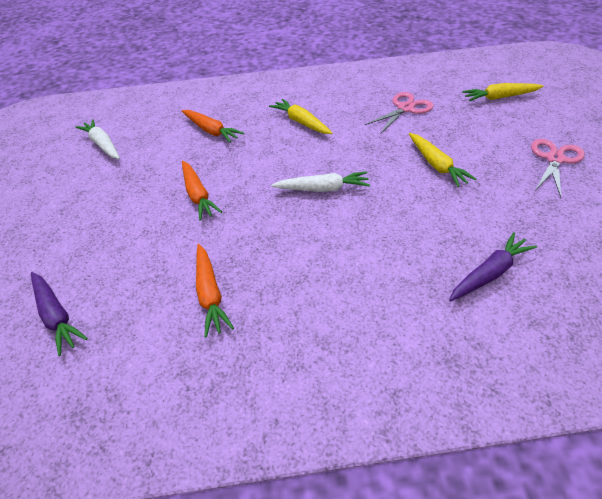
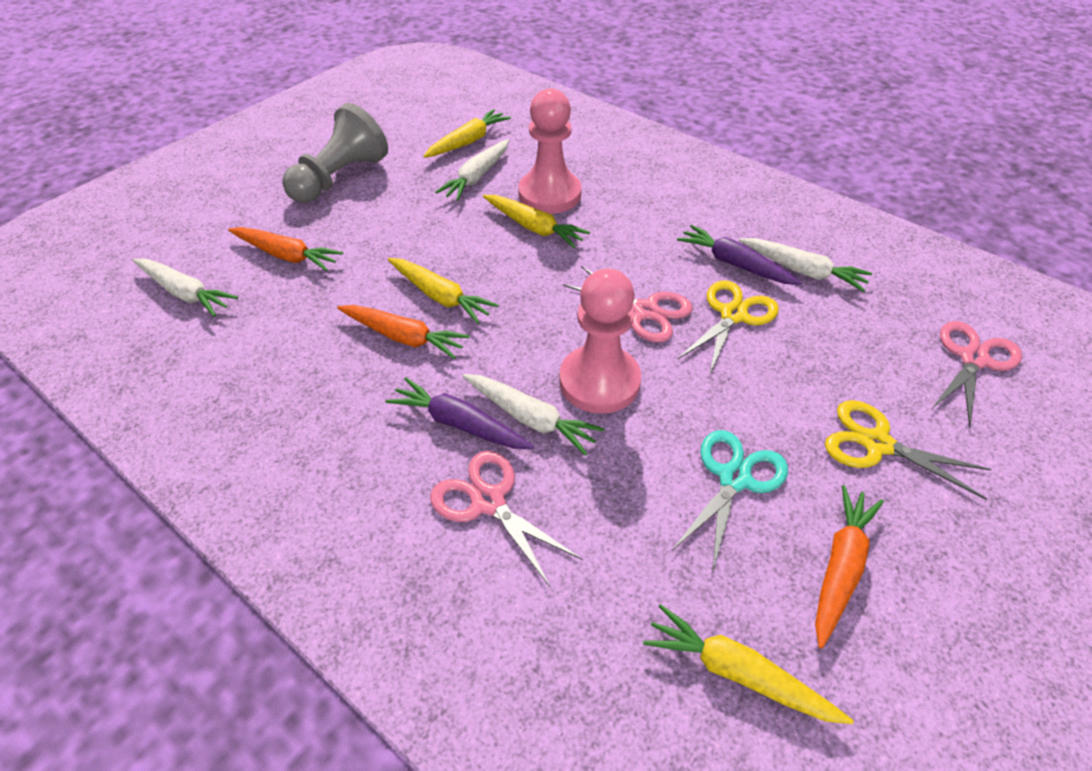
grey pawn: none = 0 -> [282,103,388,203] = 1
pink pawn: none = 0 -> [518,88,581,214] [559,268,641,414] = 2
pink scissors: [365,92,434,133] [531,139,585,197] = 2 -> [430,451,582,588] [563,266,692,342] [932,321,1022,428] = 3
turquoise scissors: none = 0 -> [672,430,788,570] = 1
white carrot: [76,119,120,159] [271,171,370,192] = 2 -> [133,259,238,317] [435,139,509,201] [463,374,604,456] [739,238,872,292] = 4
yellow carrot: [269,99,332,134] [409,133,477,187] [462,83,543,101] = 3 -> [388,258,498,324] [423,109,511,158] [483,195,590,248] [643,604,854,724] = 4
yellow scissors: none = 0 -> [678,280,779,376] [825,400,992,500] = 2

